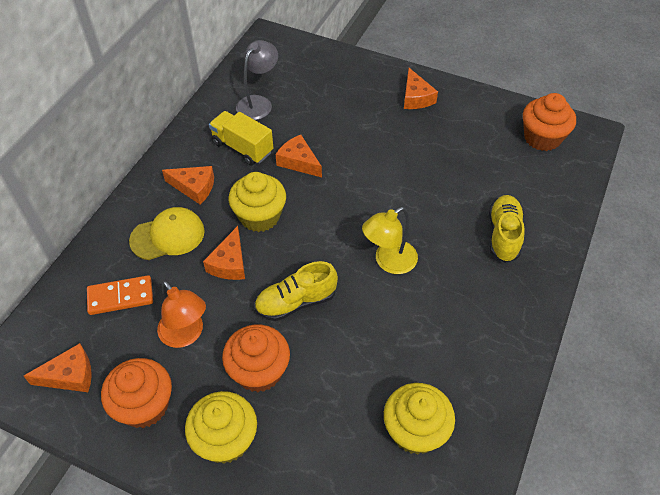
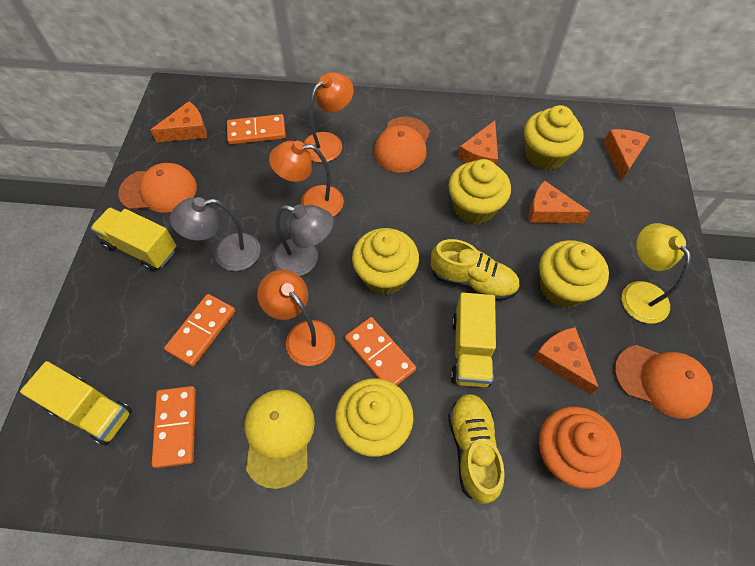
grey lamp: [236,40,278,120] = 1 -> [170,197,260,271] [272,204,334,276] = 2
orange cap: none = 0 -> [118,163,197,213] [374,117,430,173] [615,345,713,419] = 3
orange cupcake: [101,358,172,428] [222,325,290,392] [523,93,576,151] = 3 -> [539,407,621,489] = 1
orange domino: [87,275,153,315] = 1 -> [152,386,196,468] [164,294,235,367] [227,114,286,145] [345,317,416,386] = 4
orange lamp: [157,281,206,348] = 1 -> [257,270,335,366] [269,141,344,217] [303,72,354,163] = 3
yellow cupcake: [185,391,257,464] [229,172,286,232] [384,383,455,455] = 3 -> [335,378,414,457] [352,228,419,295] [448,159,511,224] [524,105,584,170] [539,240,609,308] = 5
yellow truck: [209,111,273,166] = 1 -> [20,361,132,445] [91,207,176,271] [451,293,496,387] = 3

